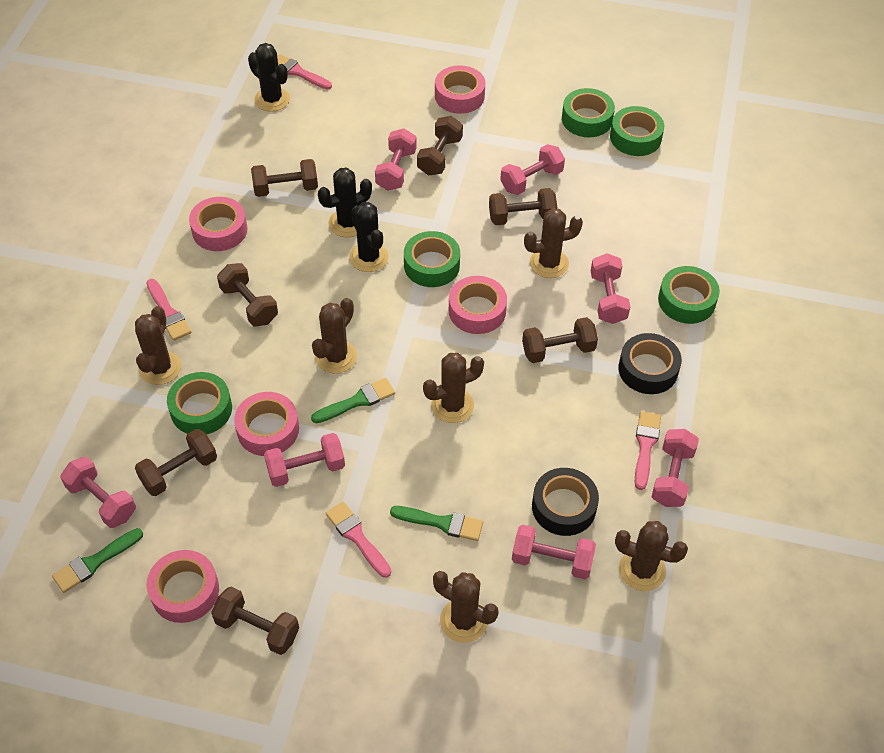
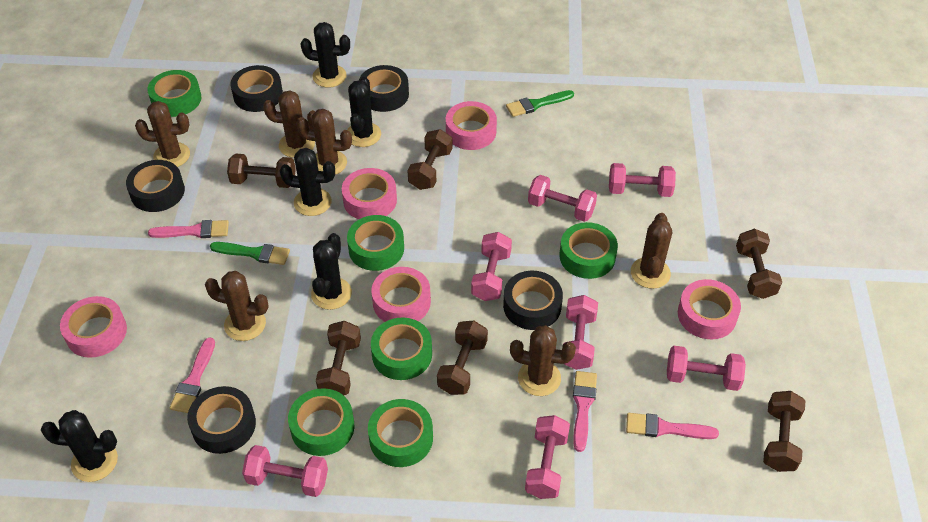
black cactus: [248,43,290,112] [318,168,372,237] [349,202,389,272] = 3 -> [41,410,118,482] [280,148,335,216] [301,22,350,88] [311,233,352,310] [347,77,381,147] = 5
black tape: [532,468,599,536] [618,333,682,394] = 2 -> [126,160,185,212] [187,386,256,454] [231,65,283,112] [359,65,409,112] [503,271,563,330] = 5
brown dumbbell: [135,429,217,496] [211,587,299,655] [217,263,278,326] [251,159,318,197] [417,116,463,176] [489,188,557,225] [522,317,598,363] = 7 -> [227,153,296,188] [316,321,361,395] [407,129,452,190] [437,321,488,395] [736,229,782,299] [763,391,806,472] = 6
green brush: [52,528,143,593] [311,378,395,423] [390,506,483,541] = 3 -> [210,242,290,265] [506,90,574,117] = 2
green tape: [167,372,232,434] [404,231,460,287] [562,88,615,137] [610,106,664,156] [658,266,720,324] = 5 -> [147,70,201,117] [288,388,354,456] [347,215,404,271] [368,399,433,467] [371,318,432,380] [559,222,618,279] = 6

